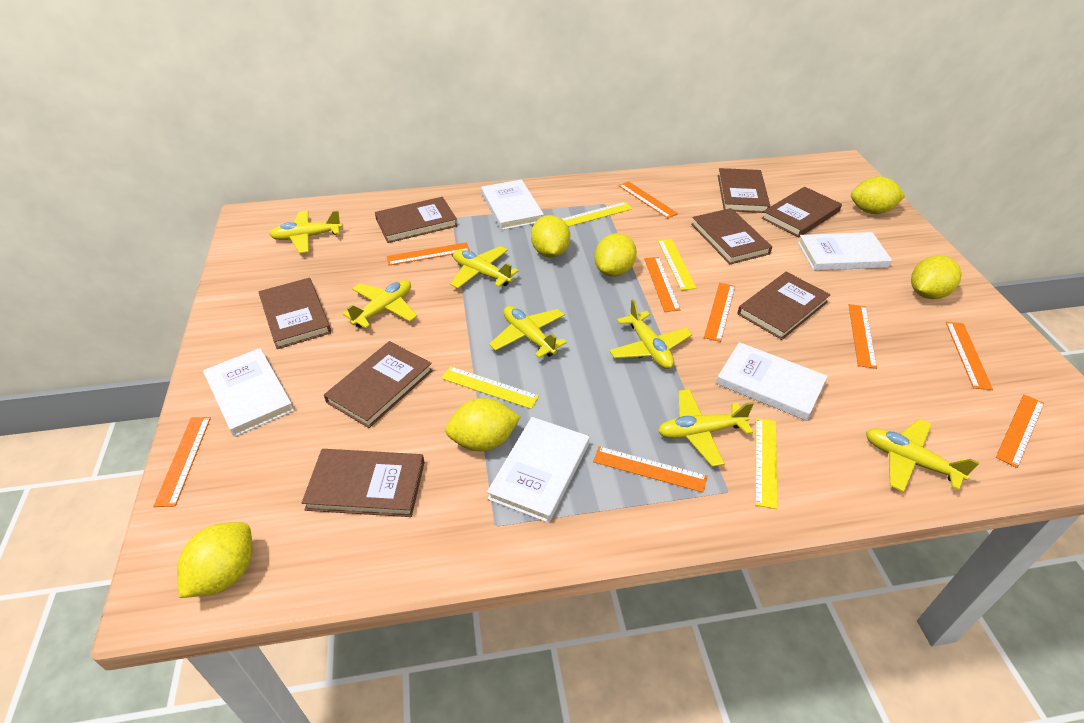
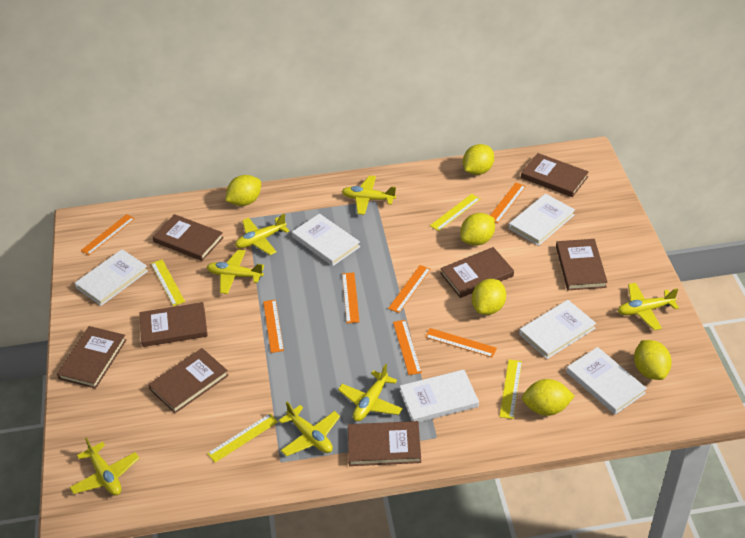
orange ruler: [153,417,211,507] [387,242,470,265] [593,446,707,493] [619,181,678,218] [644,257,680,312] [704,283,735,342] [849,304,877,369] [946,322,993,390] [996,394,1044,468] = 9 -> [81,214,135,255] [263,300,284,353] [342,272,360,323] [388,265,431,313] [393,320,422,375] [425,328,497,358] [490,183,526,224] = 7
white book: [203,348,294,437] [481,179,544,230] [487,417,589,523] [716,342,828,421] [798,232,892,271] = 5 -> [75,249,148,306] [292,213,360,266] [400,370,479,422] [509,194,575,246] [519,300,596,359] [566,347,647,415] = 6

